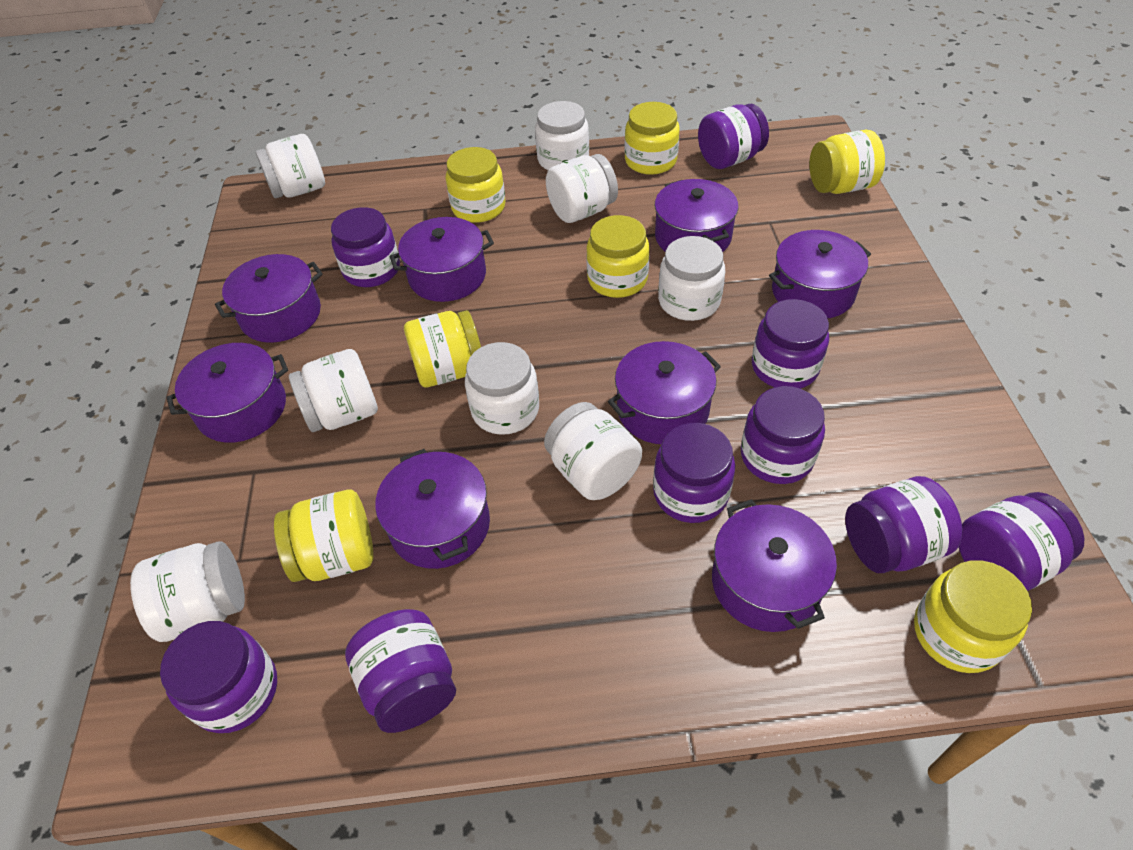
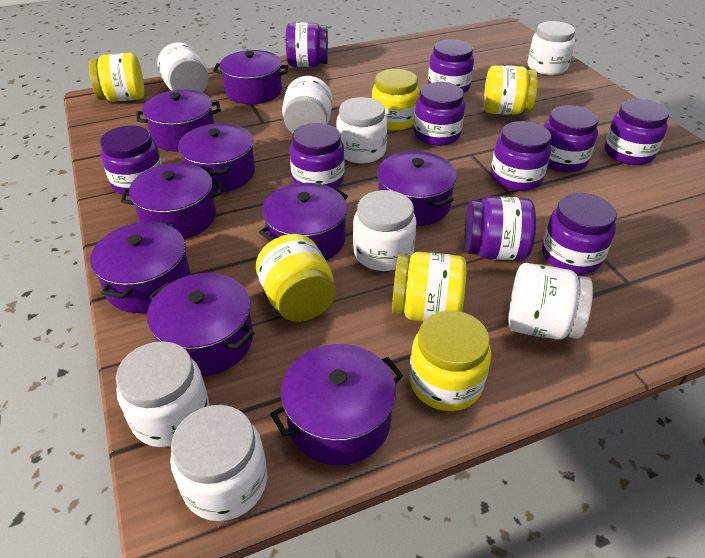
purple jar: [160,621,277,733] [331,207,400,287] [345,609,456,733] [653,423,735,523] [698,104,769,169] [741,386,825,484] [752,299,829,389] [845,476,962,573] [959,492,1084,591] = 9 -> [100,125,162,196] [286,22,328,67] [290,123,345,188] [414,82,465,146] [428,39,474,93] [465,196,536,260] [491,121,551,191] [542,193,617,274] [544,105,598,173] [604,99,669,165] = 10
purple pot: [166,343,288,443] [215,254,323,343] [375,449,490,569] [390,217,494,302] [608,341,721,444] [655,179,738,252] [712,499,837,632] [769,230,871,318] = 8 -> [90,221,191,313] [121,163,222,239] [136,89,221,152] [147,273,255,376] [178,123,255,193] [213,50,289,104] [259,183,348,260] [270,344,403,465] [377,151,457,226] = 9
yellow jar: [274,490,373,582] [404,310,481,387] [445,147,506,223] [586,215,650,298] [624,102,680,175] [809,130,885,194] [914,560,1032,673] = 7 -> [89,53,144,102] [256,234,336,322] [372,69,420,131] [392,252,467,322] [409,310,491,411] [484,65,538,115] = 6

